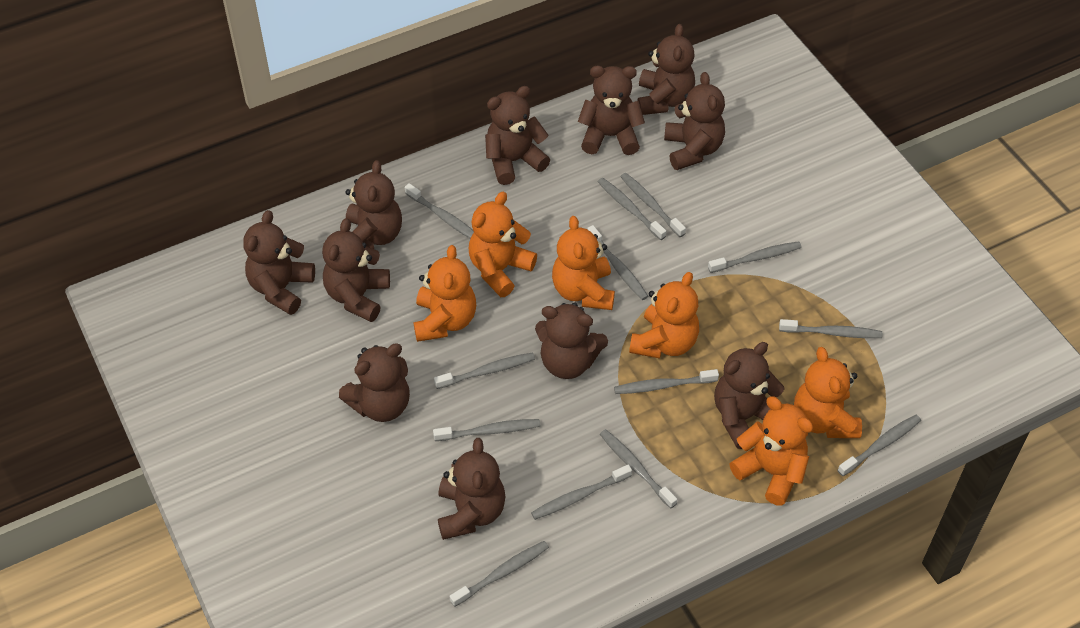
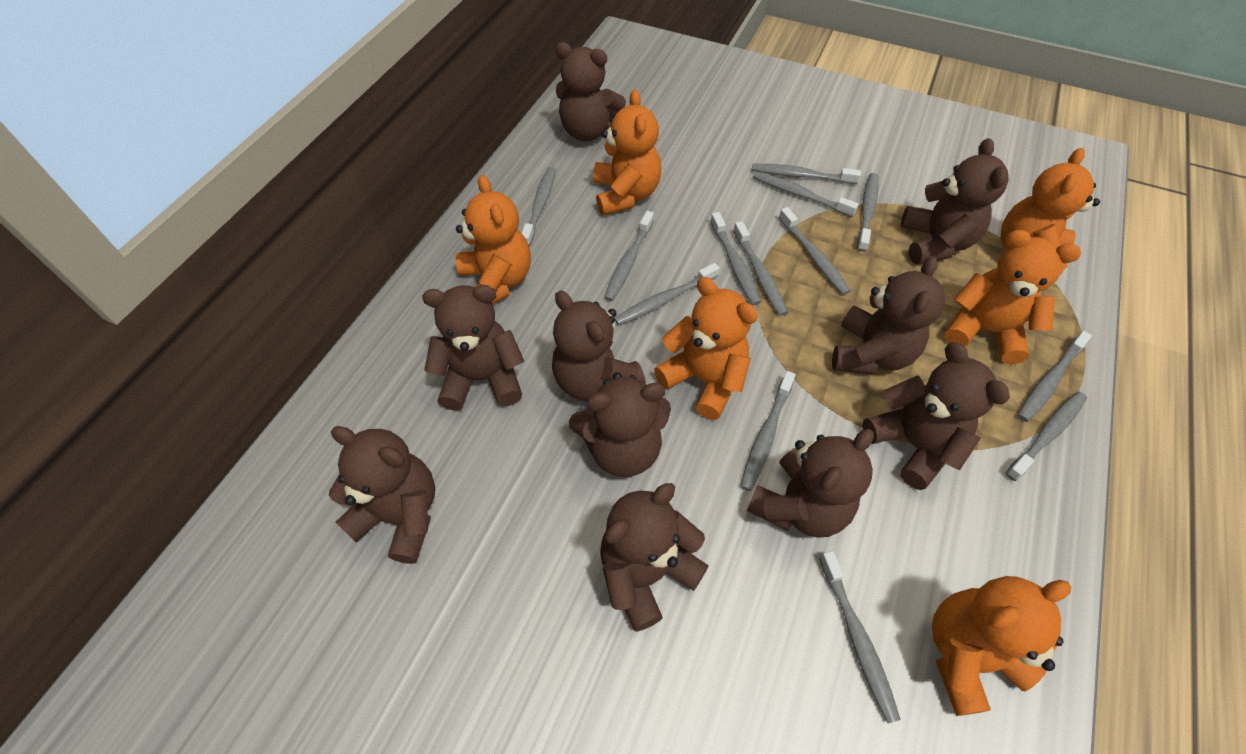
brown teddy bear: [243,210,315,315] [322,218,390,322] [339,343,410,422] [346,160,402,249] [438,438,506,540] [485,86,550,185] [535,302,608,379] [578,65,645,155] [637,24,695,115] [664,72,725,170] [714,342,784,449] = 11 -> [329,426,435,564] [422,285,524,411] [552,291,646,401] [555,42,626,142] [569,372,671,477] [600,483,709,632] [747,429,874,538] [832,256,945,375] [862,342,1010,490] [901,138,1009,264] = 10

